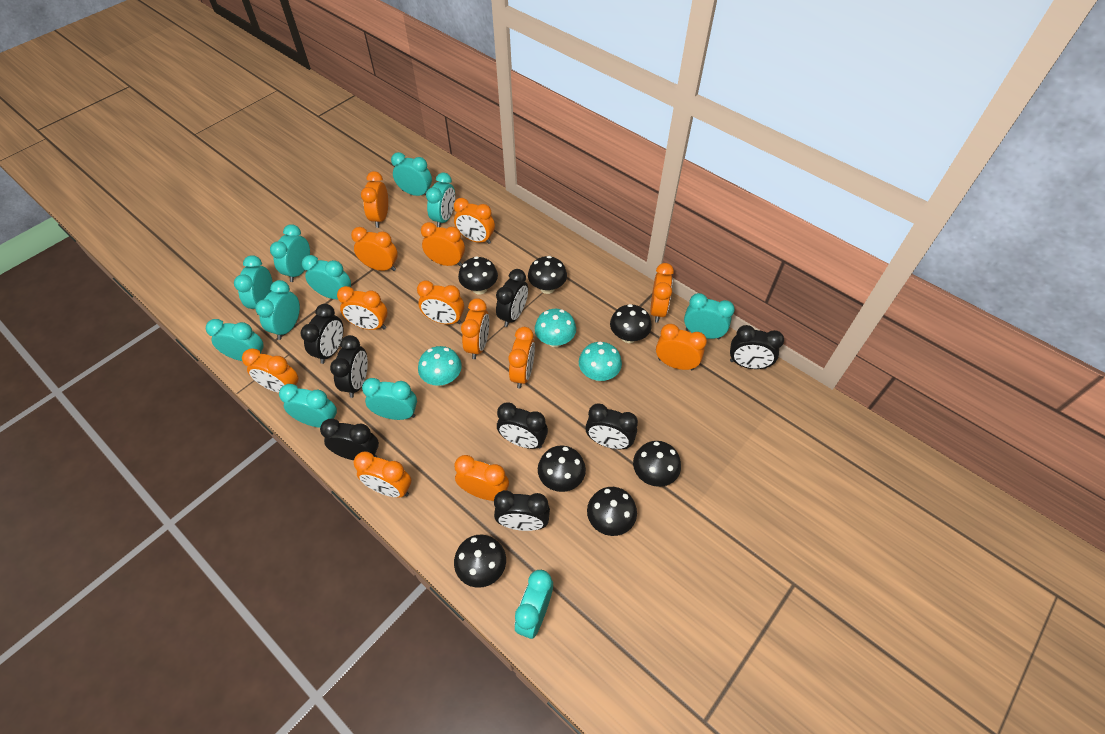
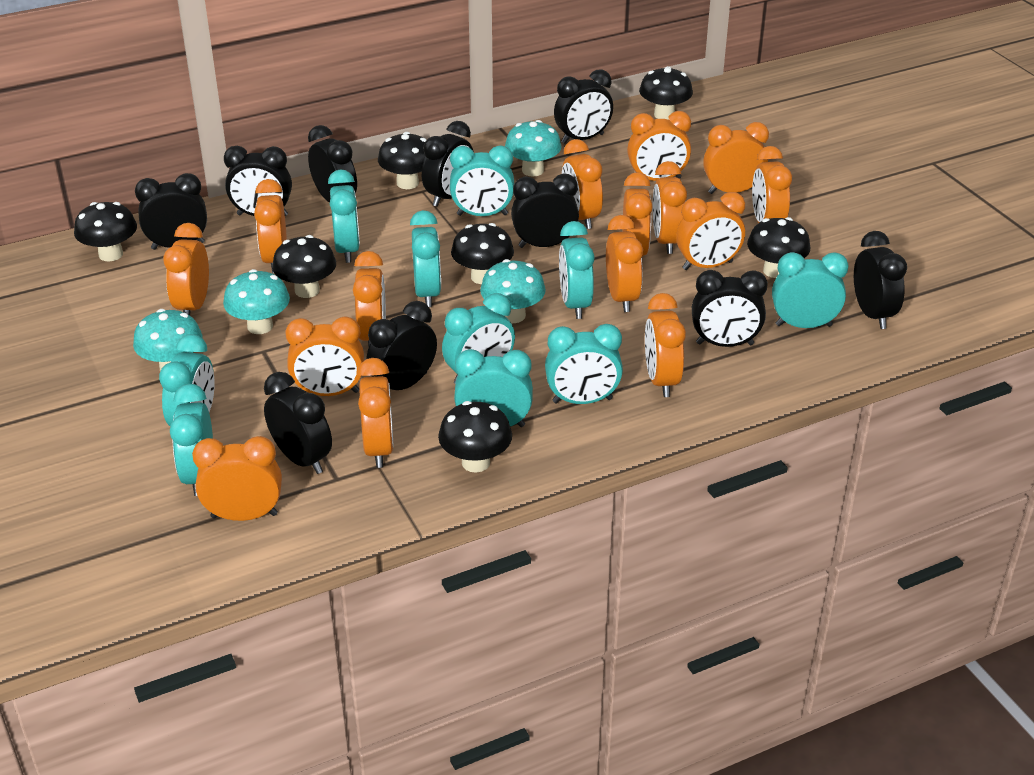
black clock: [301,304,343,364] [320,419,379,460] [330,335,368,398] [494,490,550,531] [496,269,528,327] [497,402,548,449] [585,403,638,449] [730,325,784,369] = 8 -> [135,173,207,250] [224,146,292,216] [264,372,332,474] [308,125,357,203] [366,301,437,390] [422,121,474,207] [511,174,579,248] [554,69,613,144] [692,270,768,347] [854,231,907,329] = 10
orange clock: [242,348,298,393] [337,286,387,330] [351,227,398,271] [354,451,411,498] [361,171,388,228] [417,280,464,324] [421,222,465,266] [454,198,495,244] [454,455,509,501] [461,298,489,359] [508,327,535,389] [650,263,674,323] [656,324,707,370] = 13 -> [163,223,209,316] [192,436,282,521] [254,179,287,273] [285,317,364,396] [353,251,386,347] [357,358,394,468] [562,139,603,229] [606,215,643,312] [623,172,653,256] [627,111,691,181] [645,293,686,397] [653,161,687,254] [676,192,745,270] [703,122,769,194] [752,146,792,223] = 15
turquoise clock: [206,319,264,361] [234,255,273,315] [255,280,300,340] [270,224,310,282] [279,384,337,428] [302,255,351,299] [362,378,417,420] [391,152,432,196] [426,173,455,227] [515,570,553,639] [684,293,735,339] = 11 -> [159,334,215,426] [170,384,213,496] [328,169,360,263] [410,210,441,307] [442,293,515,383] [450,145,514,216] [454,349,533,427] [545,324,623,404] [559,221,594,319] [772,252,848,328] = 10
turquoise mushroom: [418,346,462,386] [535,309,576,347] [579,342,622,381] = 3 -> [133,309,203,371] [223,269,290,334] [480,259,546,323] [505,120,562,176] = 4

